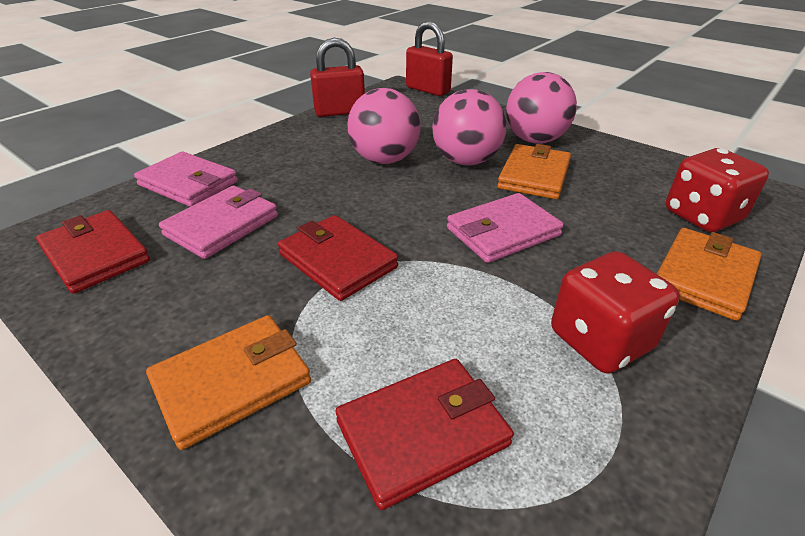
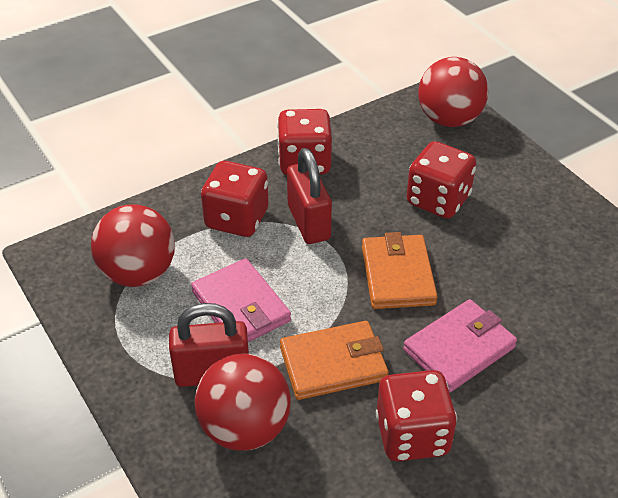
orange wallet: [146,315,311,450] [497,144,571,199] [657,228,762,321] = 3 -> [280,321,389,400] [362,232,438,309] = 2
pink ball: [347,88,420,164] [432,89,506,166] [506,72,577,144] = 3 -> none = 0
pink wallet: [134,152,238,207] [159,185,278,259] [447,193,564,263] = 3 -> [191,258,291,342] [403,299,517,392] = 2
red ball: none = 0 -> [91,204,175,287] [194,354,291,451] [418,57,488,127] = 3
red dice: [551,251,680,373] [666,148,769,232] = 2 -> [201,161,269,237] [277,109,332,175] [376,370,457,461] [407,141,476,219] = 4
red wallet: [36,210,150,294] [278,215,398,301] [335,359,514,510] = 3 -> none = 0

